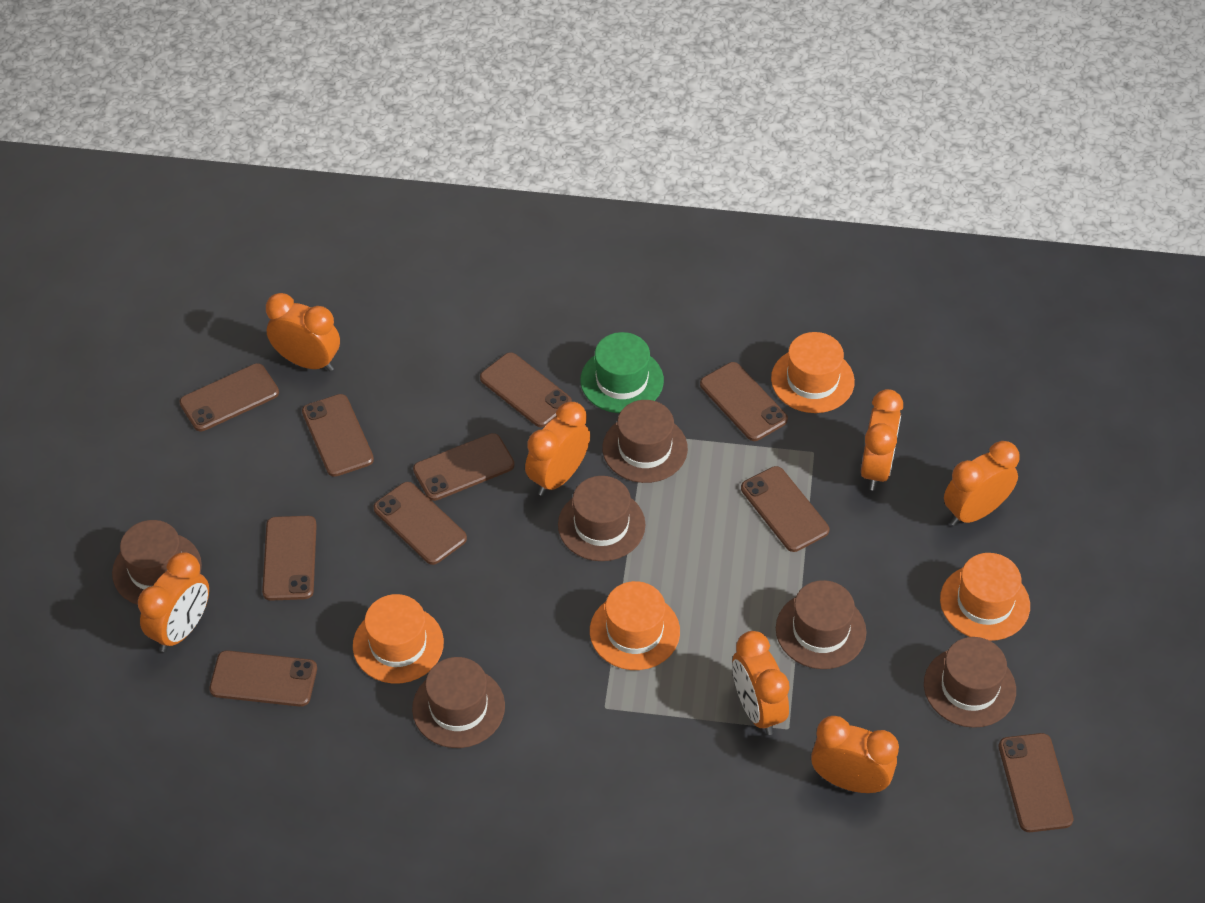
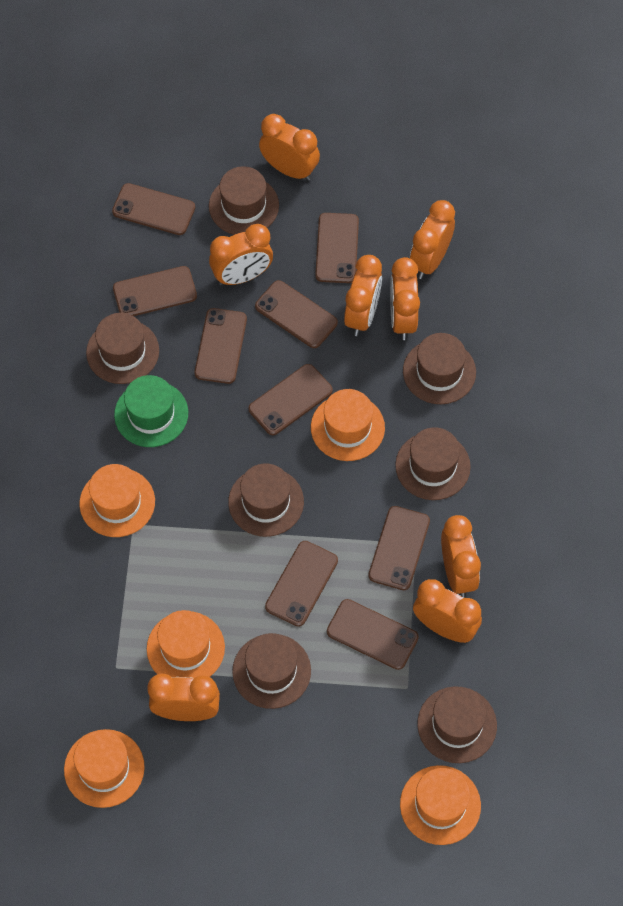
brown hat: [112,520,202,605] [412,657,505,748] [558,476,645,561] [602,400,688,483] [776,580,866,669] [924,637,1016,728] = 6 -> [86,313,159,384] [209,166,279,235] [228,464,304,537] [232,633,311,709] [395,427,471,500] [403,333,476,404] [417,686,497,763] = 7
brown phone: [180,363,279,431] [209,650,317,707] [262,516,317,601] [302,394,374,477] [373,482,467,565] [413,433,515,501] [480,352,572,427] [700,362,788,441] [741,466,829,552] [999,733,1074,832] = 10 -> [112,183,195,235] [113,266,197,316] [195,308,247,384] [249,364,333,435] [255,280,338,348] [265,541,338,627] [315,213,359,283] [327,599,419,670] [368,506,430,590] = 9
orange clock: [138,552,209,652] [266,293,340,371] [525,402,590,496] [732,631,790,735] [811,716,899,793] [861,389,903,490] [944,441,1020,526] = 7 -> [147,673,220,721] [209,224,273,285] [259,114,320,181] [344,255,382,336] [390,257,420,340] [410,200,455,279] [413,579,482,643] [441,515,481,597] = 8
orange hat: [353,594,444,684] [590,581,680,670] [771,332,855,413] [940,553,1030,641] = 4 -> [64,729,145,808] [79,464,155,537] [147,610,225,678] [311,389,385,461] [400,765,481,845] = 5

